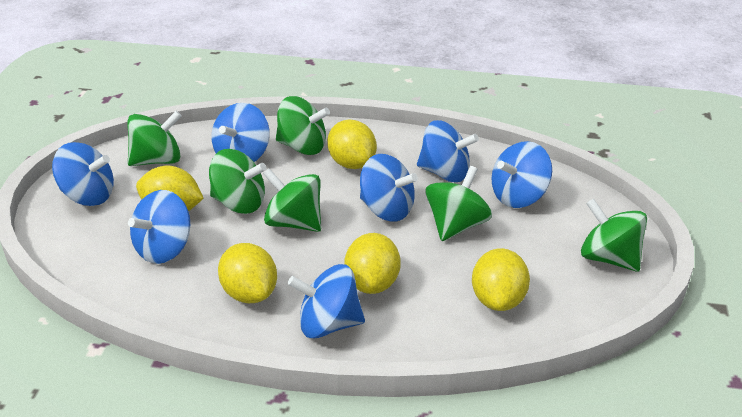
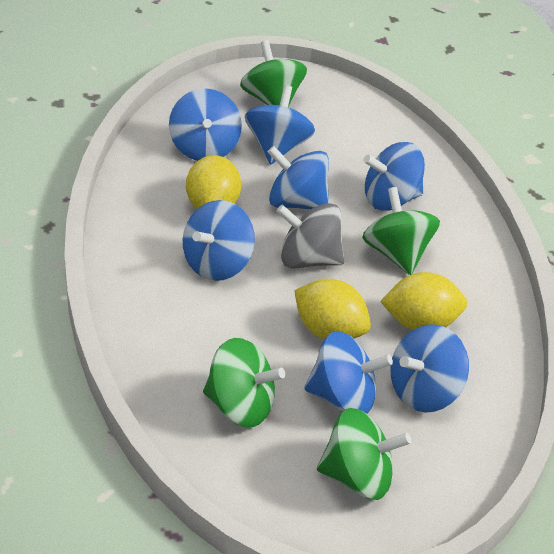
green spinning top: [128,111,182,166] [209,149,266,214] [263,168,321,232] [276,96,330,155] [425,166,492,241] [581,199,647,272] = 6 -> [203,338,285,427] [240,40,307,107] [317,408,411,500] [363,187,440,275] = 4
grey spinning top: none = 0 -> [276,203,344,269] = 1
yellow lemon: [136,165,204,211] [218,243,277,303] [327,120,377,169] [344,233,401,294] [472,248,530,311] = 5 -> [186,155,241,209] [294,279,371,340] [380,272,467,330] = 3

